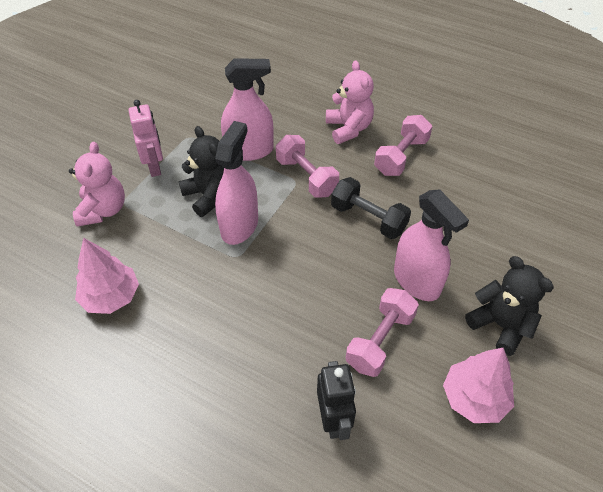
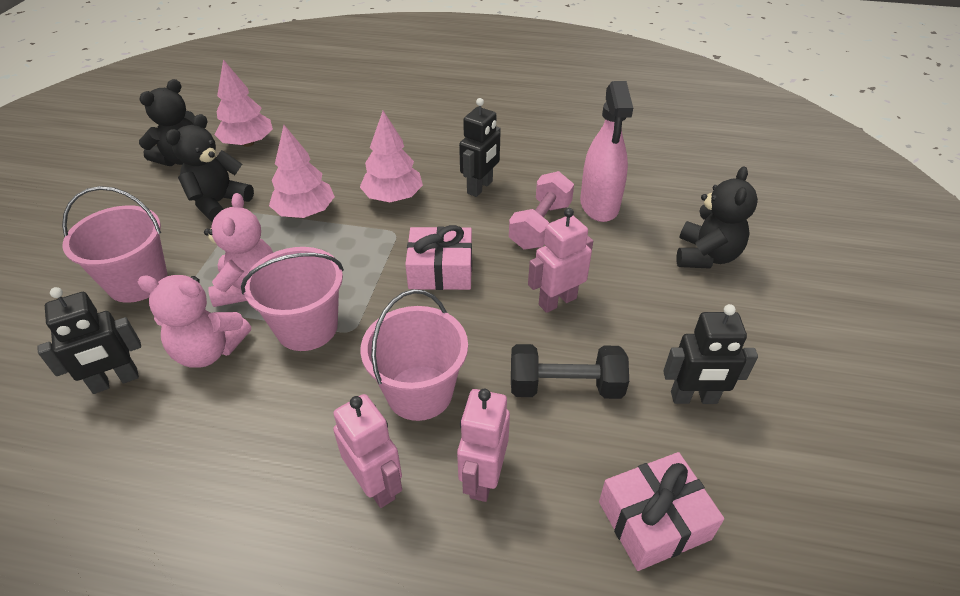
black robot: [317,361,356,440] = 1 -> [37,287,141,394] [459,98,501,197] [663,304,758,404] = 3
black teddy bear: [179,126,224,217] [465,256,554,356] = 2 -> [139,79,195,166] [165,114,254,222] [676,166,758,269] = 3
pink bucket: none = 0 -> [62,186,168,303] [241,247,344,351] [360,289,468,421] = 3
pink dumbbell: [276,135,339,198] [346,288,419,377] [374,115,433,176] = 3 -> [509,171,574,250] = 1
pink gift: none = 0 -> [405,225,472,290] [599,452,724,571] = 2
pink robot: [128,100,163,177] = 1 -> [333,394,402,508] [457,389,510,502] [528,208,593,313] = 3
pink spray bottle: [215,121,258,245] [221,58,274,161] [394,189,469,301] = 3 -> [580,81,633,222] = 1
pink tree: [75,238,139,314] [443,348,514,423] = 2 -> [214,60,273,147] [269,125,335,218] [360,111,423,202] = 3

